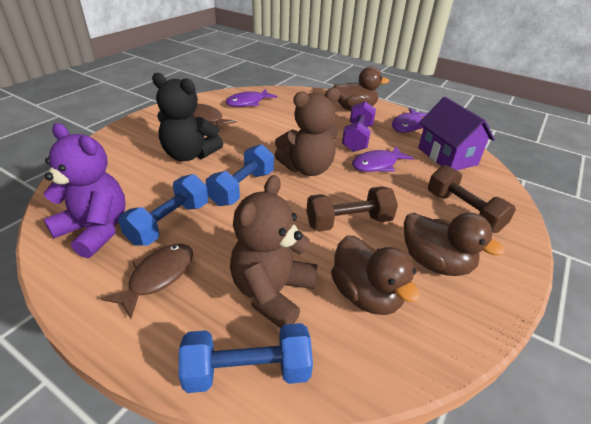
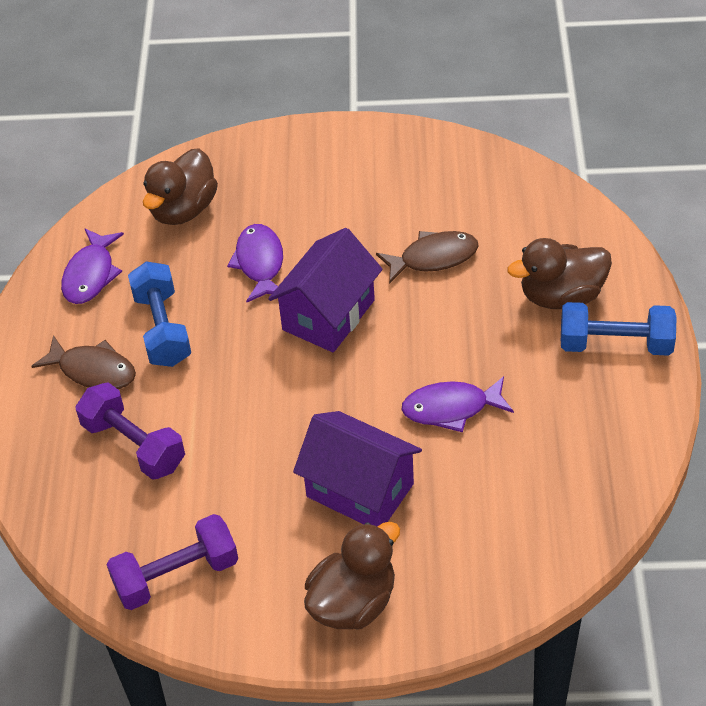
black teddy bear: [152,73,223,161] = 1 -> none = 0
blue dumbbell: [118,174,208,246] [178,323,313,393] [206,144,274,206] = 3 -> [128,261,191,367] [561,302,676,356] = 2
brown dumbbell: [307,186,398,232] [428,165,516,233] = 2 -> none = 0
brown teddy bear: [230,175,317,328] [275,88,340,176] = 2 -> none = 0
purple dumbbell: [342,101,376,152] = 1 -> [75,382,185,480] [107,514,238,610] = 2
purple house: [418,97,495,170] = 1 -> [268,228,383,353] [293,411,422,526] = 2
purple teddy bear: [44,123,126,258] = 1 -> none = 0

